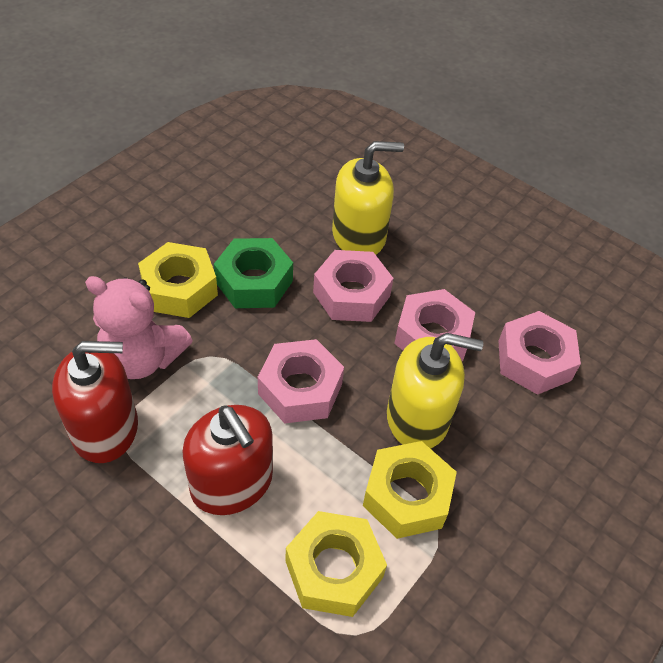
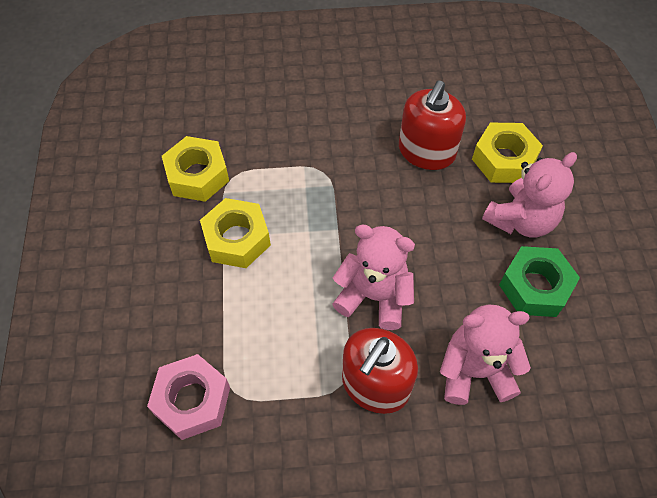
pink nut: [258,339,344,424] [313,250,393,322] [394,289,475,361] [499,311,581,395] = 4 -> [147,354,230,440] = 1
pink teddy bear: [85,276,193,379] = 1 -> [332,224,415,330] [440,304,531,405] [482,152,577,238] = 3
yellow soap dispenser: [332,141,404,255] [387,333,483,449] = 2 -> none = 0

